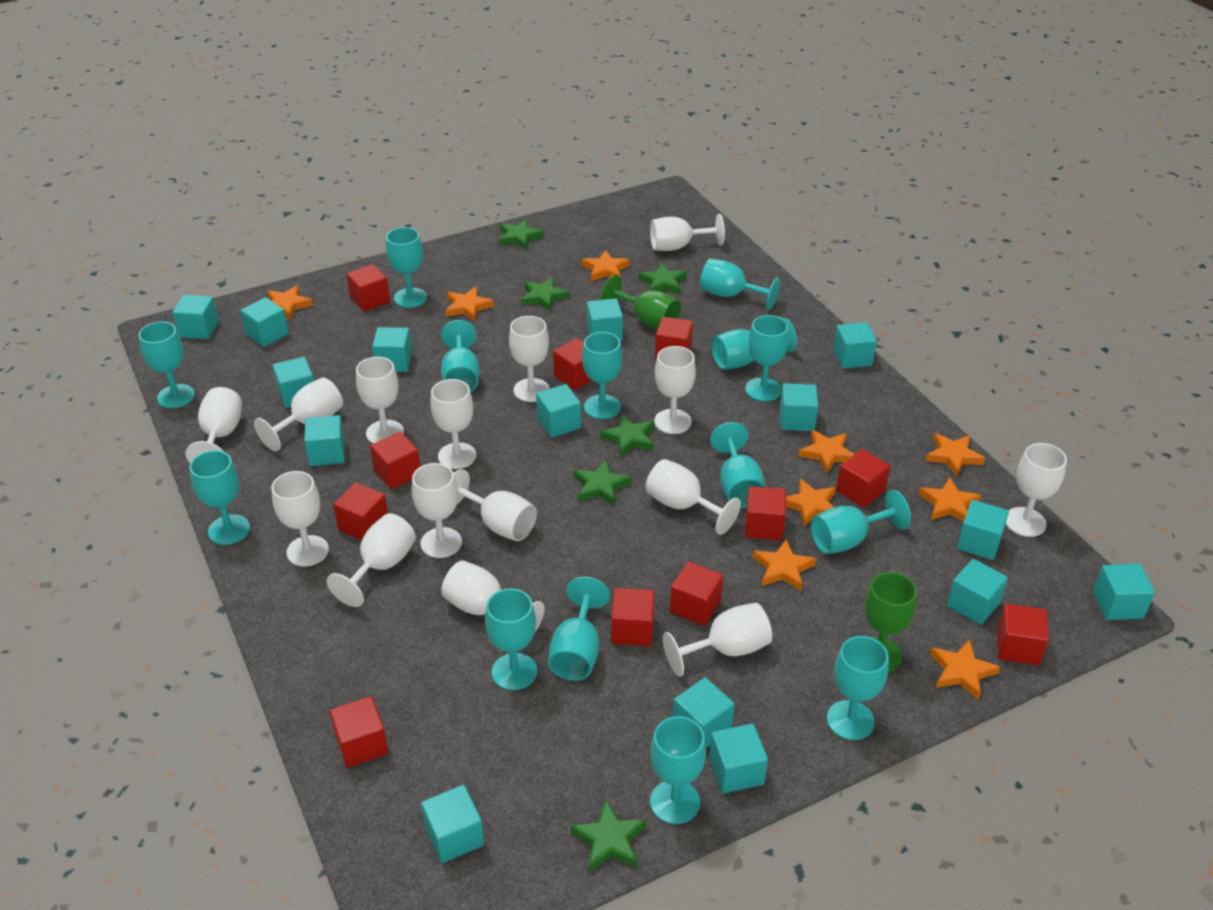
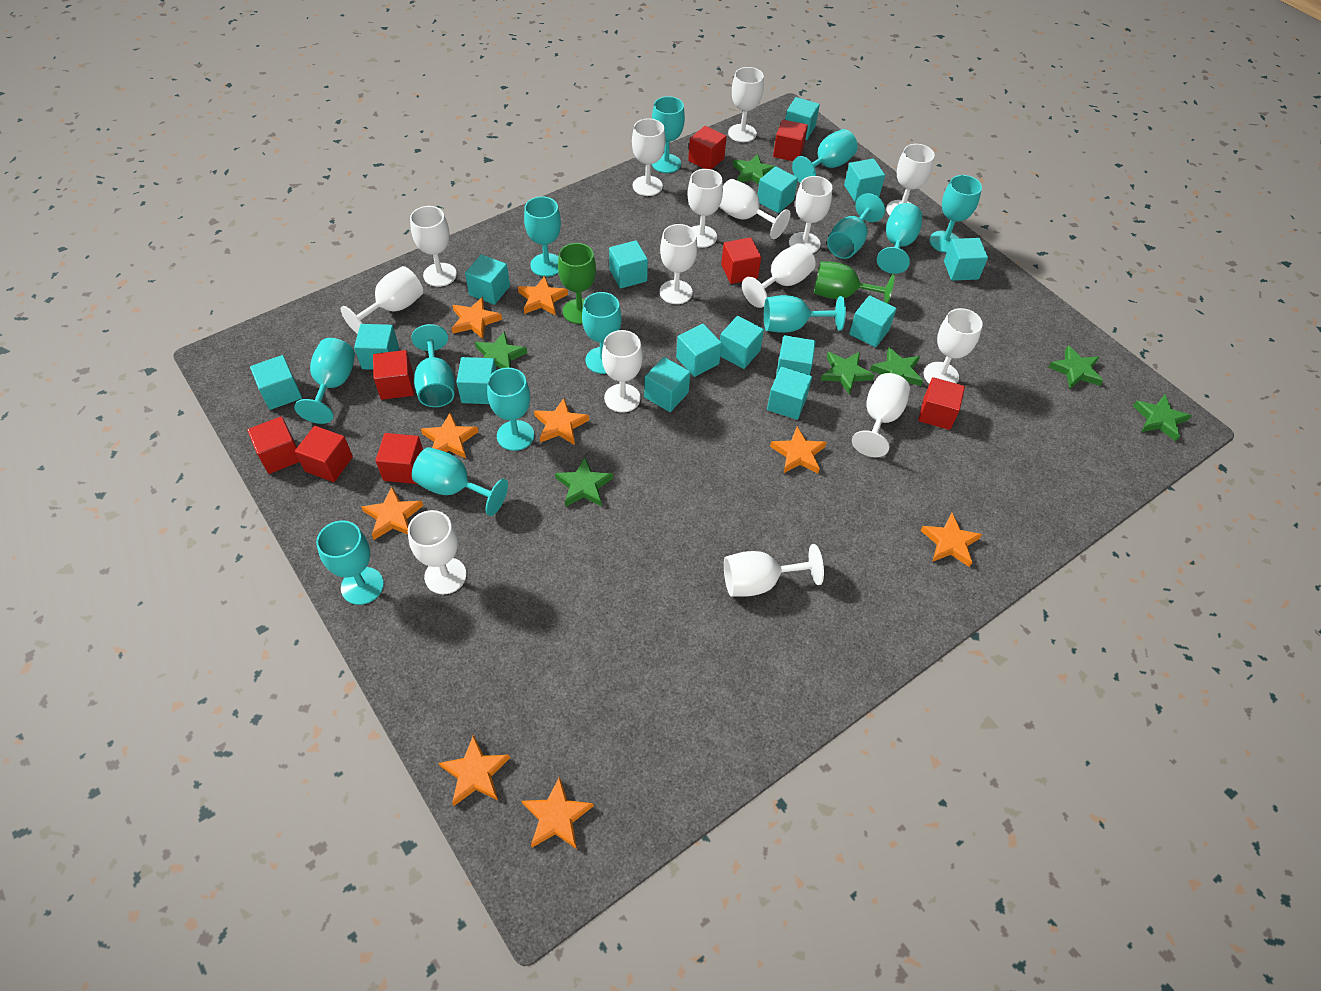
green star: [499,219,544,250] [521,277,570,312] [570,800,646,871] [574,460,631,506] [600,414,654,457] [639,263,687,294] = 6 -> [475,331,527,368] [555,456,613,507] [733,154,775,184] [821,352,874,395] [870,347,923,386] [1048,346,1103,389] [1133,395,1191,441] = 7
red cube: [330,696,389,768] [333,483,388,540] [346,264,390,312] [370,432,420,489] [553,338,592,390] [611,588,655,646] [655,317,693,360] [670,561,723,626] [745,486,786,540] [836,449,890,508] [997,604,1049,666] = 11 -> [247,416,300,474] [295,426,353,482] [373,350,414,400] [375,433,423,484] [688,126,727,170] [721,237,761,284] [773,119,808,161] [918,377,965,430] = 8
turquoise goblet: [139,322,195,408] [189,450,250,545] [386,227,427,308] [441,320,480,392] [485,588,537,690] [548,577,610,680] [582,332,622,419] [650,716,706,824] [700,259,780,310] [710,422,765,508] [712,318,797,370] [745,315,789,401] [811,490,911,554] [827,636,889,740] = 14 -> [294,338,355,424] [316,521,384,605] [411,324,455,407] [412,447,508,516] [487,367,534,451] [524,196,561,277] [582,292,622,374] [652,96,685,173] [764,295,846,333] [792,129,858,183] [827,193,885,259] [877,203,922,274] [929,175,982,253] = 13

